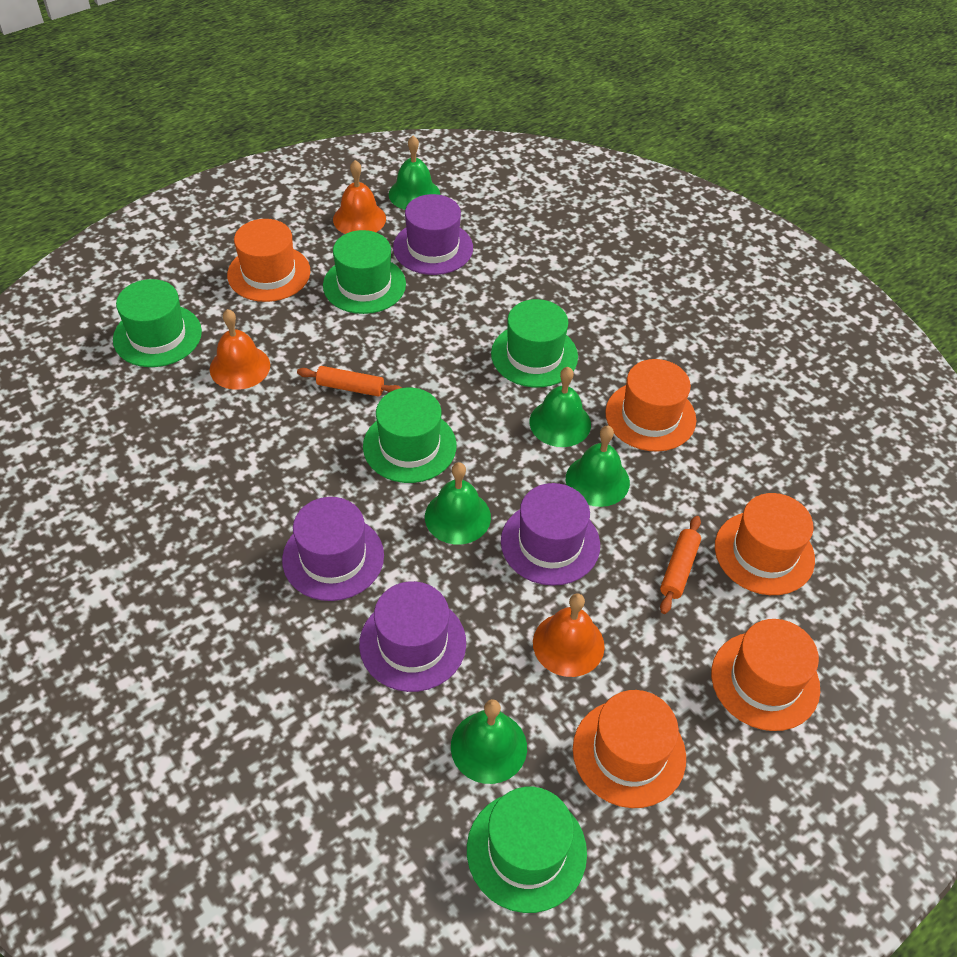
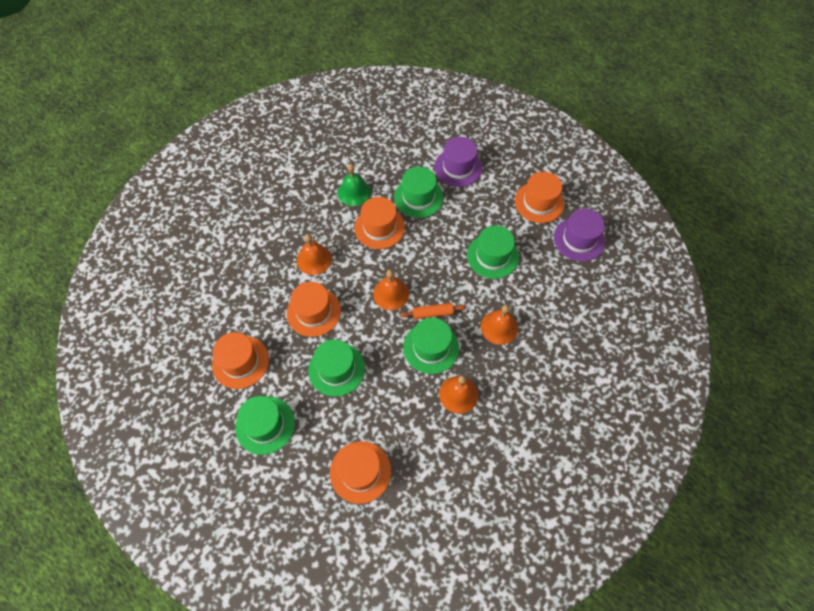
green bell: [389,136,440,210] [425,462,491,544] [451,699,527,784] [530,367,591,447] [566,425,630,507] = 5 -> [338,164,371,206] = 1
orange bell: [210,309,270,390] [333,160,386,234] [533,593,605,677] = 3 -> [297,234,332,275] [373,270,409,310] [439,375,478,414] [481,305,518,345] = 4
orange rolling pin: [297,366,401,397] [660,516,701,614] = 2 -> [400,303,466,319] = 1
purple hat: [282,497,384,601] [359,581,466,692] [393,194,473,275] [501,483,600,586] = 4 -> [435,137,482,187] [554,209,605,261] = 2

